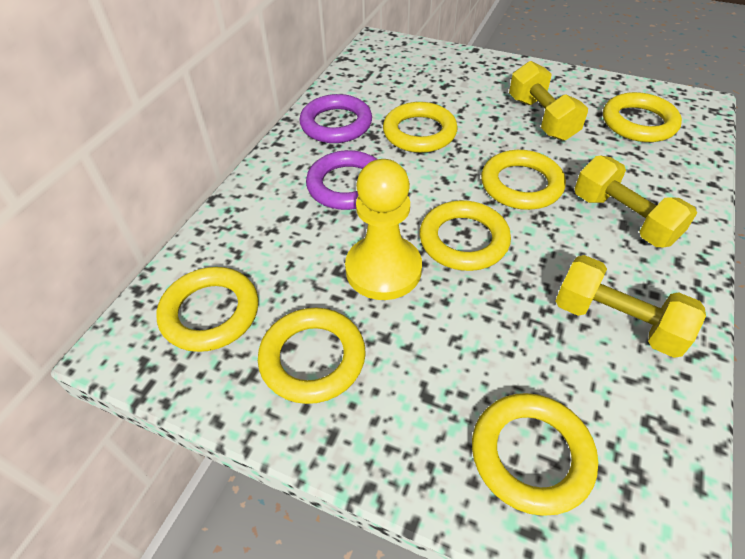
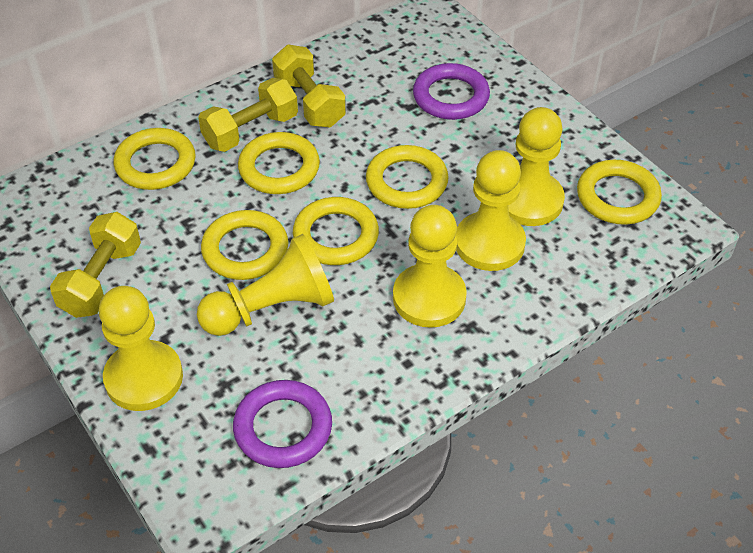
yellow pawn: [345,159,422,300] = 1 -> [99,286,183,411] [197,234,334,336] [393,205,467,328] [456,150,526,271] [508,107,565,226] = 5
yellow ring: [156,267,259,352] [258,308,366,404] [383,102,458,153] [420,200,511,271] [472,393,598,516] [481,150,566,210] [603,92,682,142] = 7 -> [114,128,196,190] [201,210,288,280] [238,132,320,194] [293,197,379,265] [366,145,449,209] [577,160,662,225] = 6

